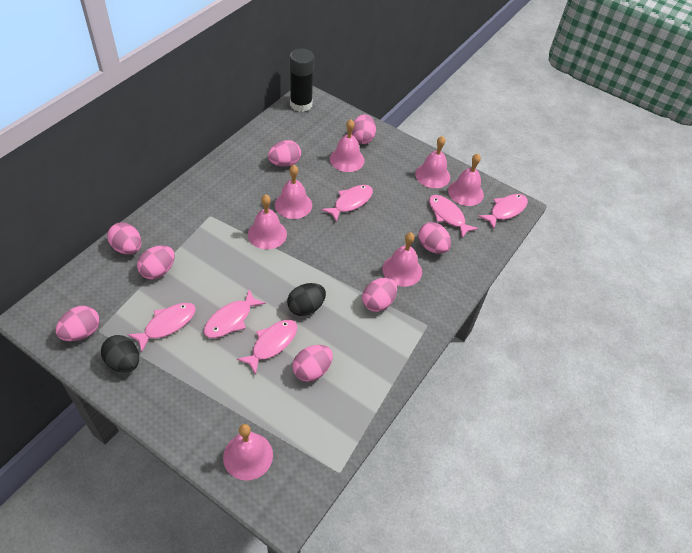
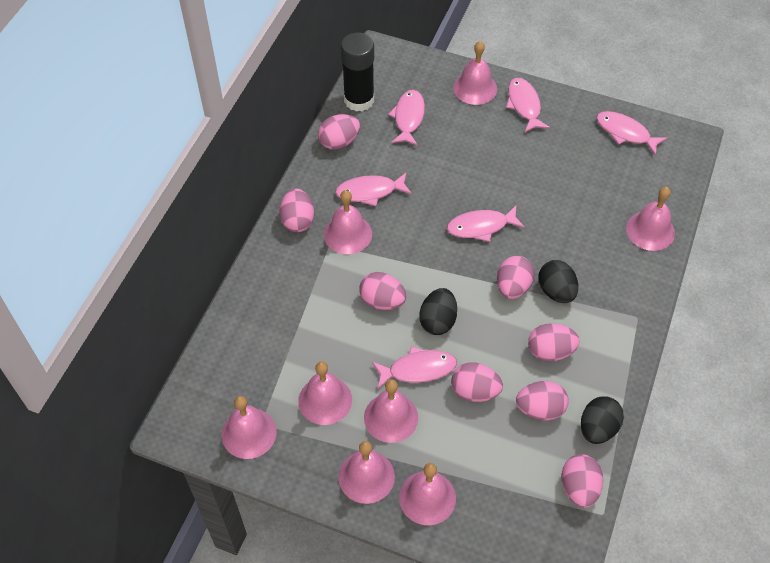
black egg: [101,335,139,373] [287,283,326,316] = 2 -> [419,288,457,335] [538,260,578,303] [581,397,624,444] = 3
pink bell: [223,424,273,481] [248,195,287,249] [275,165,312,219] [330,119,365,172] [383,232,422,287] [415,136,450,188] [448,154,484,206] = 7 -> [222,396,276,459] [298,361,352,425] [324,190,372,254] [339,441,395,504] [364,379,418,443] [399,463,456,526] [453,41,497,105] [626,187,675,251] = 8

